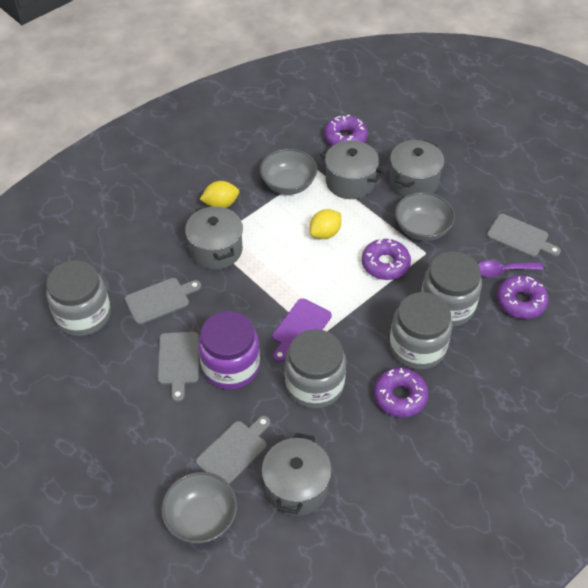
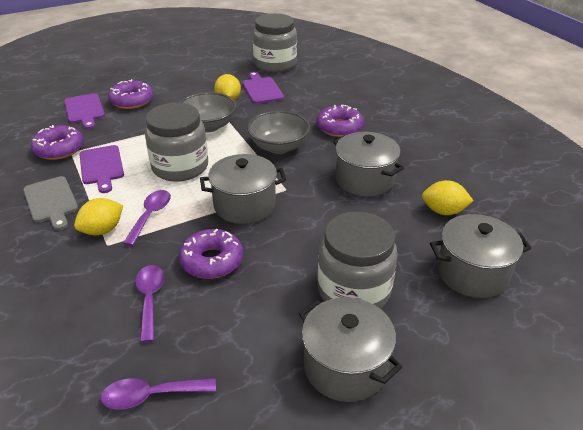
grey bowl: [161,472,237,543] [260,149,317,195] [395,192,455,241] = 3 -> [179,92,236,132] [247,111,310,154] = 2
grey cutting board: [125,278,201,325] [158,332,199,402] [196,416,270,484] [487,214,561,257] = 4 -> [23,176,78,230] = 1
grey jar: [46,260,111,336] [285,329,346,409] [390,292,452,370] [421,251,482,327] = 4 -> [145,103,208,182] [253,13,297,72] [318,212,398,309] = 3
purple cutting board: [272,298,332,362] = 1 -> [64,93,105,129] [79,145,124,193] [242,72,284,104] = 3
purple jar: [198,311,260,390] = 1 -> none = 0
purple spoon: [478,260,543,277] = 1 -> [101,378,216,410] [123,190,171,246] [135,265,165,343] = 3
yellow lemon: [200,181,239,208] [310,209,341,239] = 2 -> [74,198,123,235] [214,74,241,100] [422,180,473,215] = 3

